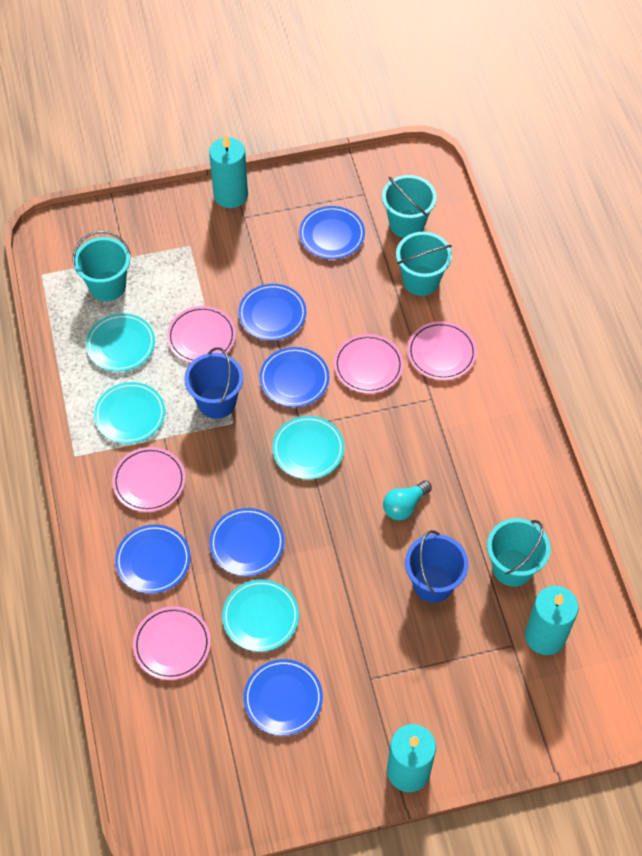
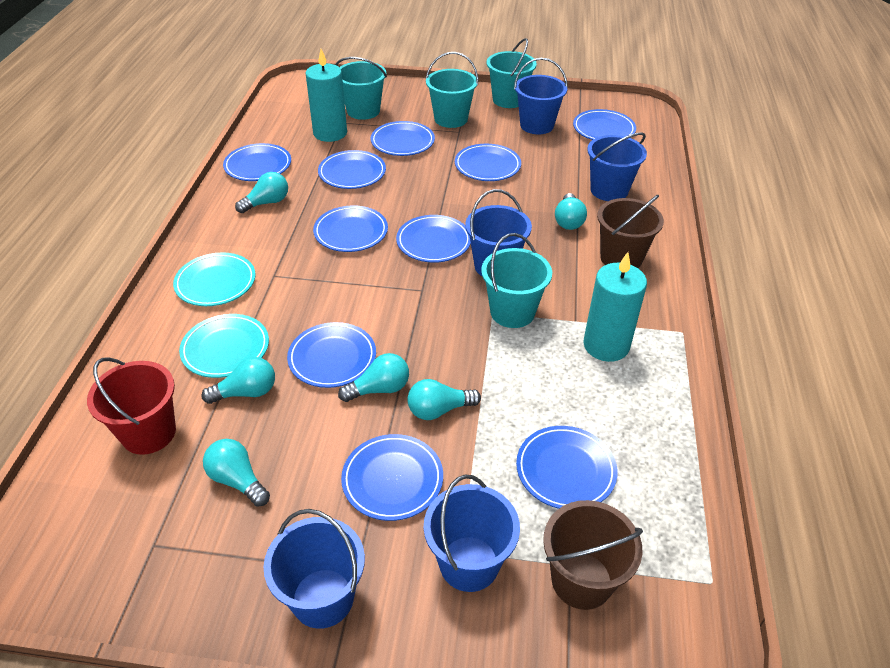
blue bucket: [184,347,244,419] [405,530,469,603] = 2 -> [264,509,365,629] [424,475,520,592] [465,189,532,276] [514,58,568,134] [587,132,647,201] = 5
blue plate: [115,524,190,594] [210,508,284,576] [238,284,306,341] [244,659,323,736] [259,347,329,407] [299,206,365,259] = 6 -> [223,143,291,181] [287,322,376,388] [313,206,388,252] [318,150,386,189] [341,434,443,521] [371,121,435,156] [396,215,471,263] [455,144,521,181] [516,426,618,509] [573,109,636,140] = 10
brown bucket: none = 0 -> [543,500,643,610] [597,195,664,268] = 2
pink plate: [112,447,185,512] [133,606,211,680] [167,306,236,363] [334,334,403,393] [407,321,477,380] = 5 -> none = 0
red bucket: none = 0 -> [87,357,176,455] = 1
turquoise candle: [209,134,248,208] [387,724,436,792] [525,586,579,655] = 3 -> [306,49,347,142] [583,252,647,362] = 2
turquoise light bulb: [383,480,432,520] = 1 -> [202,357,275,404] [203,439,270,507] [235,172,288,213] [338,353,409,402] [407,379,481,420] [555,193,587,230] = 6
turquoise plate: [86,313,155,372] [94,382,165,444] [222,580,299,652] [272,416,344,479] = 4 -> [173,252,256,306] [179,314,269,378] = 2

